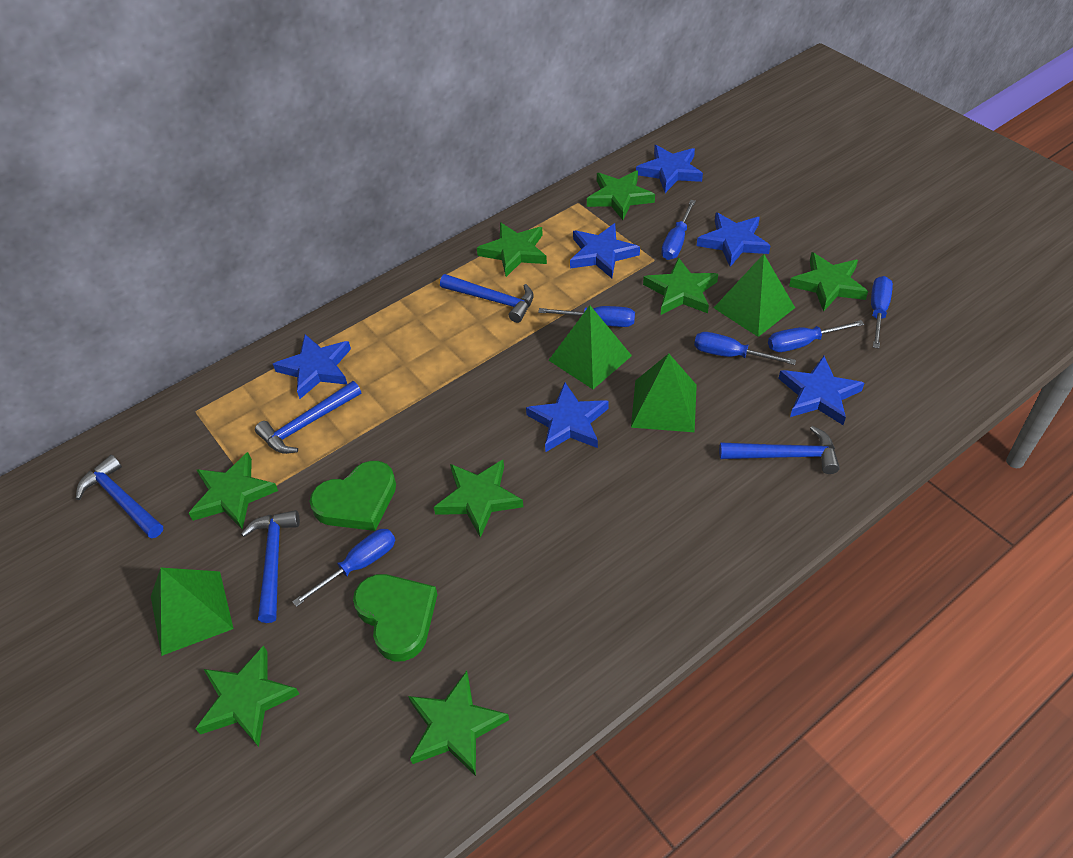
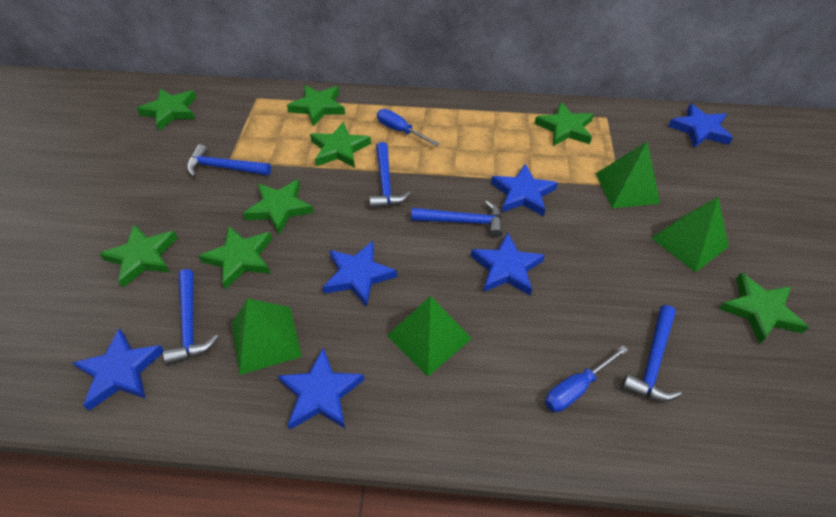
blue screwdriver: [292,529,395,607] [538,306,635,327] [661,200,696,260] [694,332,796,365] [768,320,864,352] [871,276,893,349] = 6 -> [377,109,439,146] [545,345,628,412] = 2
green heart: [310,461,396,531] [353,574,438,661] = 2 -> none = 0

